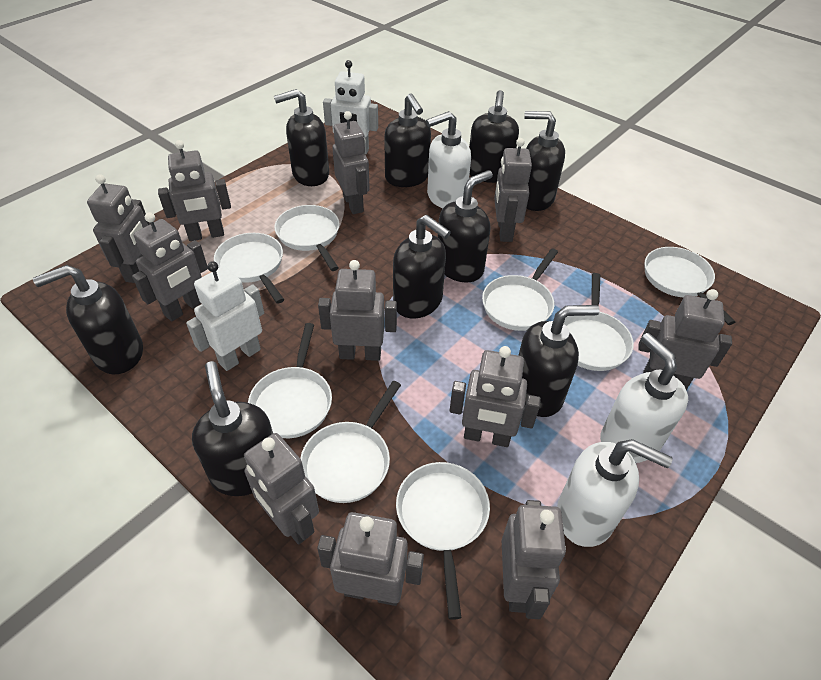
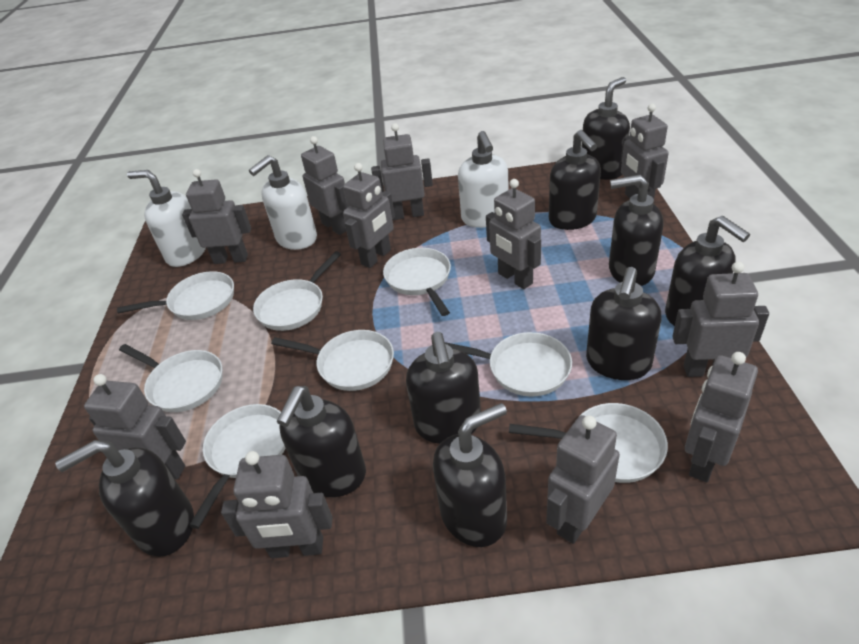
white robot: [186,261,264,371] [323,60,378,155] = 2 -> none = 0

